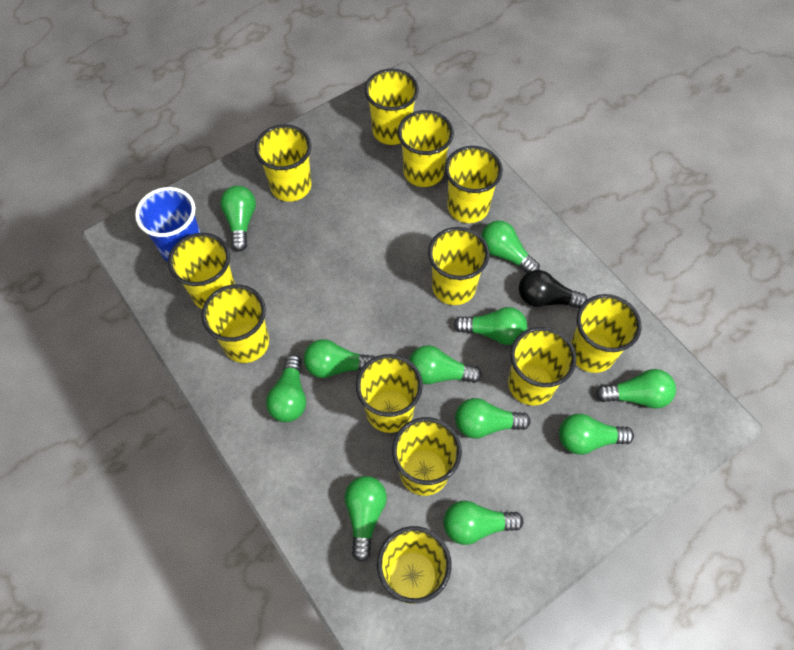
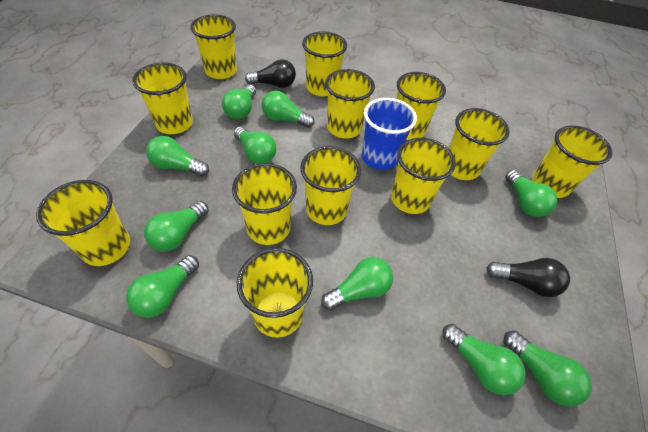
black light bulb: [519,270,588,308] = 1 -> [245,59,296,88] [486,258,570,297] = 2
green light bulb: [220,186,256,251] [266,355,306,422] [304,339,375,378] [344,476,387,562] [409,345,482,384] [443,501,523,545] [454,307,527,345] [455,398,531,439] [481,221,540,273] [559,414,634,455] [596,369,676,409] = 11 -> [126,255,199,318] [144,201,209,252] [146,136,209,176] [222,84,256,120] [234,126,276,164] [262,91,315,128] [321,257,393,310] [442,324,526,395] [504,330,592,406] [505,170,557,217] = 10

